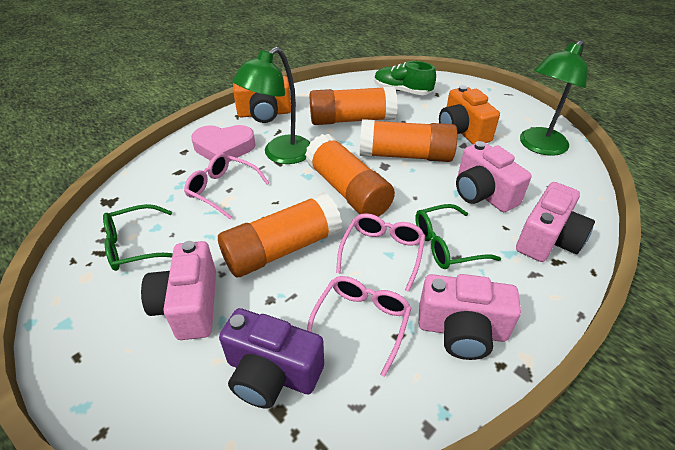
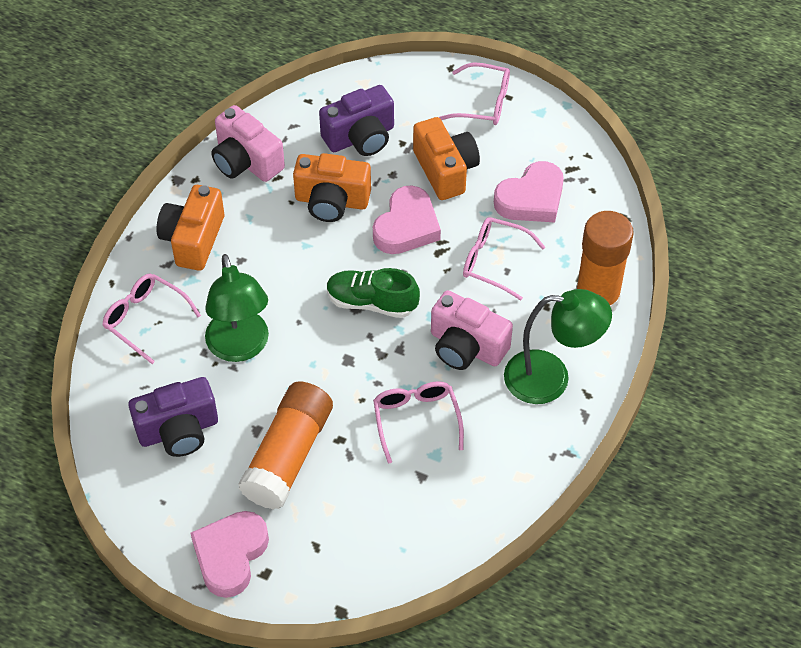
green glasses: [103,204,173,271] [415,204,501,269] = 2 -> none = 0
orange camera: [233,76,291,123] [439,85,500,144] = 2 -> [157,185,224,271] [293,153,371,222] [413,117,480,200] = 3
orange glue stick: [218,192,342,277] [305,134,395,217] [310,86,398,125] [360,119,458,162] = 4 -> [238,382,333,509] [576,211,634,311] = 2
pink camera: [141,241,216,340] [418,274,521,360] [456,141,532,212] [516,182,595,262] = 4 -> [211,105,285,182] [431,290,513,370] = 2
pink glasses: [184,153,269,220] [307,276,411,377] [336,213,425,292] = 3 -> [102,273,201,364] [373,381,464,464] [439,63,510,125] [463,217,545,300] = 4
pink heart: [191,125,256,162] = 1 -> [190,511,269,598] [373,185,441,254] [494,161,564,222] = 3
purple camera: [219,308,324,409] = 1 -> [128,377,218,457] [319,85,394,156] = 2

